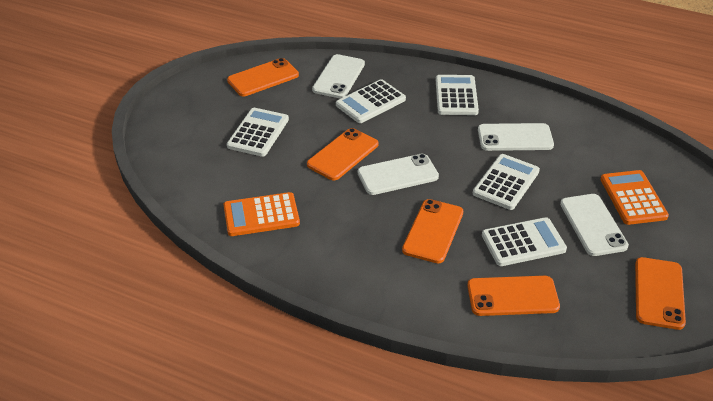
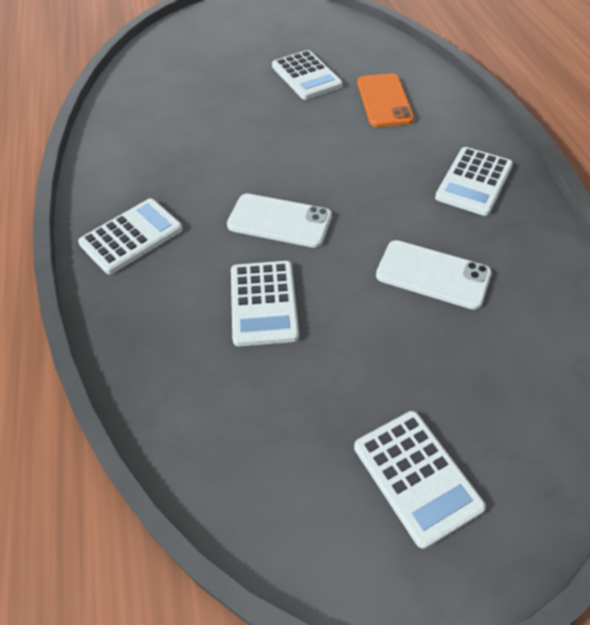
orange calculator: [223,192,300,236] [600,170,669,225] = 2 -> none = 0
orange phone: [227,58,299,96] [307,128,379,180] [402,199,463,263] [467,276,560,316] [635,257,686,330] = 5 -> [357,73,414,127] = 1
white phone: [312,54,365,98] [358,154,439,195] [478,123,554,151] [560,194,629,256] = 4 -> [227,194,332,248] [376,240,492,310] = 2

